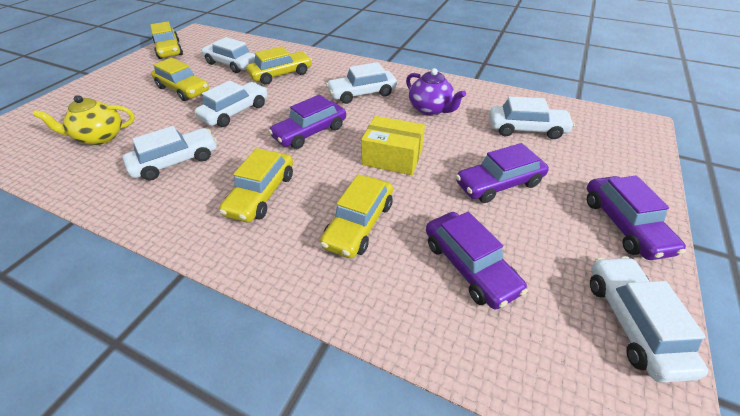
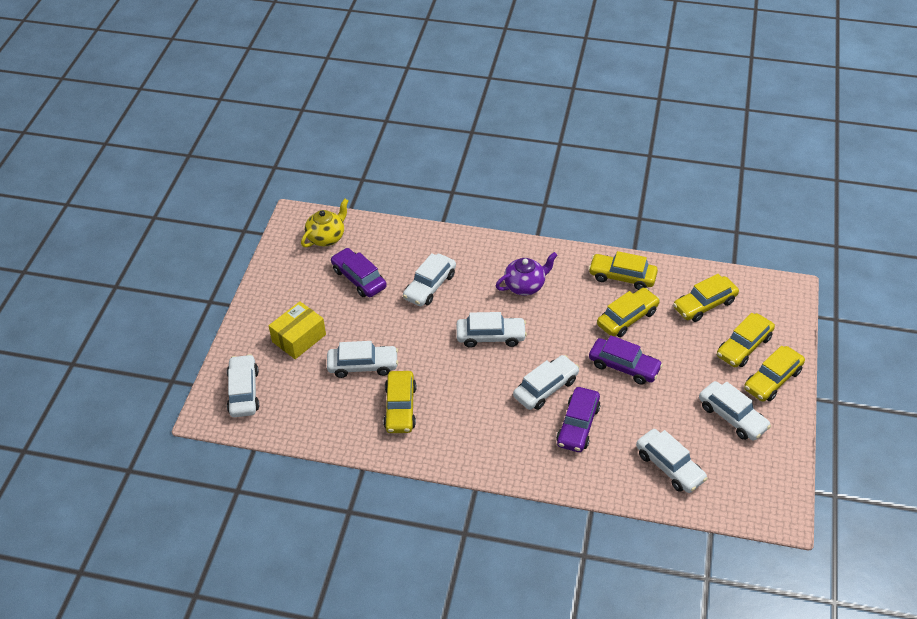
purple car: [268,95,346,149] [426,212,528,310] [456,143,549,203] [587,176,686,260] = 4 -> [331,248,387,297] [556,387,600,452] [589,335,663,385] = 3
white car: [123,126,217,181] [195,80,267,127] [201,37,255,73] [326,62,397,104] [489,96,575,139] [590,256,708,383] = 6 -> [227,354,259,417] [327,341,398,378] [403,253,456,306] [456,312,527,348] [513,355,580,410] [636,429,708,493] [699,381,771,441] = 7
yellow car: [150,21,183,59] [151,57,209,101] [219,148,293,222] [246,46,312,85] [320,175,393,258] = 5 -> [383,371,416,433] [588,251,658,290] [597,288,660,337] [673,274,739,322] [717,313,775,367] [744,346,805,402] = 6

